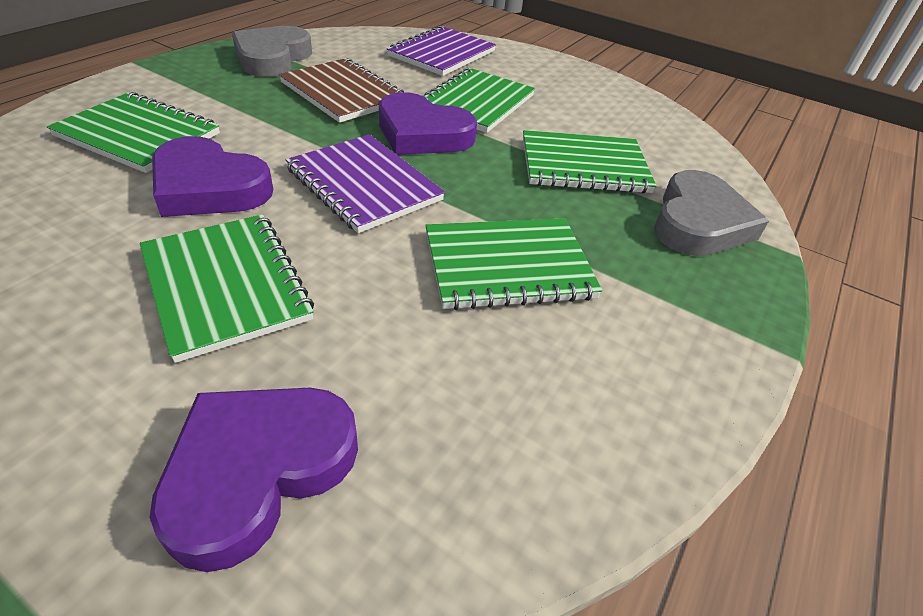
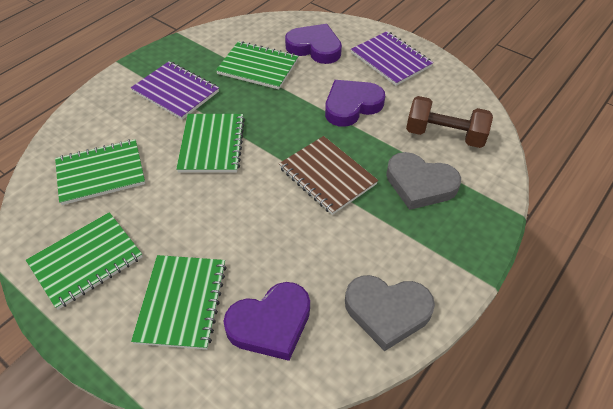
brown dumbbell: none = 0 -> [406,96,493,148] = 1

